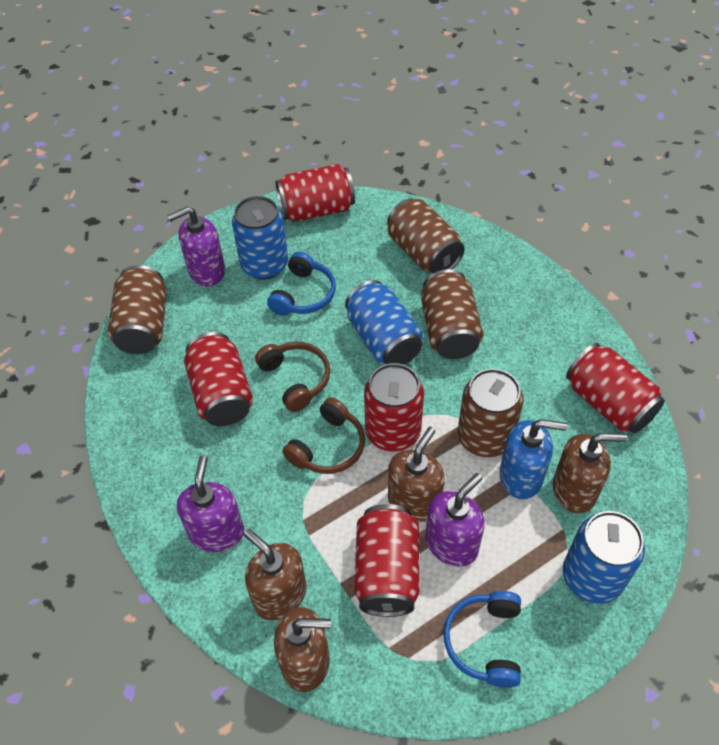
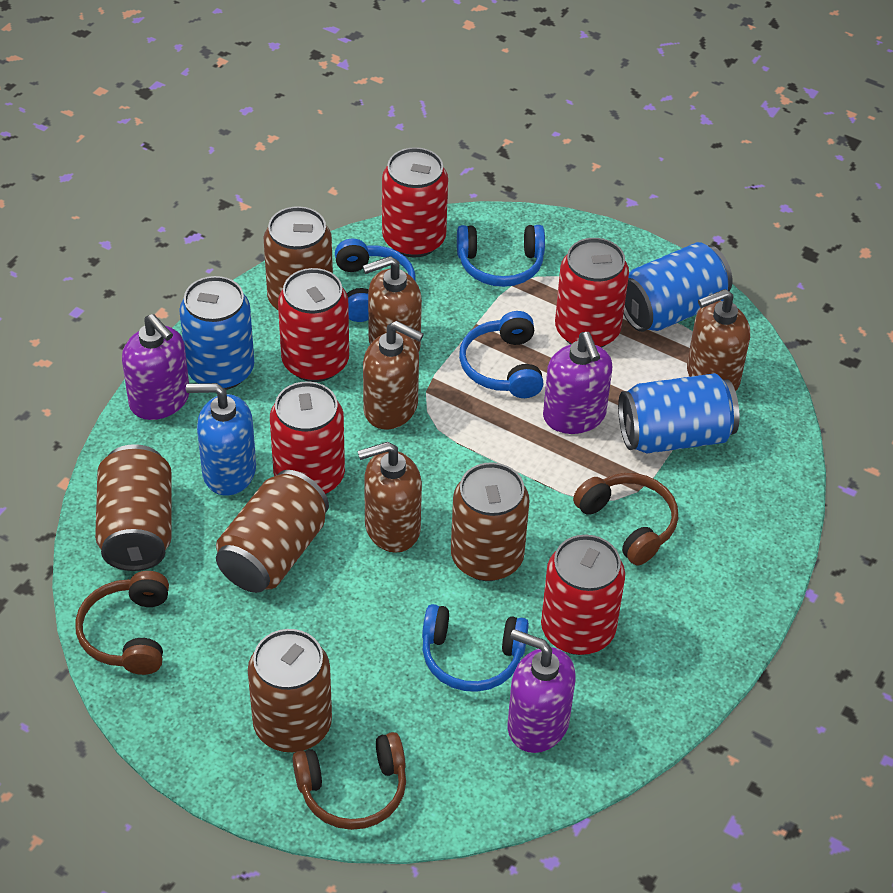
blue headphones: [267,252,336,316] [443,591,521,688] = 2 -> [335,239,415,322] [422,604,529,692] [457,225,545,287] [459,311,543,398] = 4
brown can: [108,265,167,354] [387,199,465,274] [421,269,483,359] [458,369,523,457] = 4 -> [95,444,172,571] [216,470,329,593] [248,629,332,752] [264,206,333,310] [451,463,530,581] = 5
brown headphones: [255,341,330,412] [283,397,365,474] = 2 -> [75,571,169,675] [292,732,406,830] [573,473,678,565] = 3

